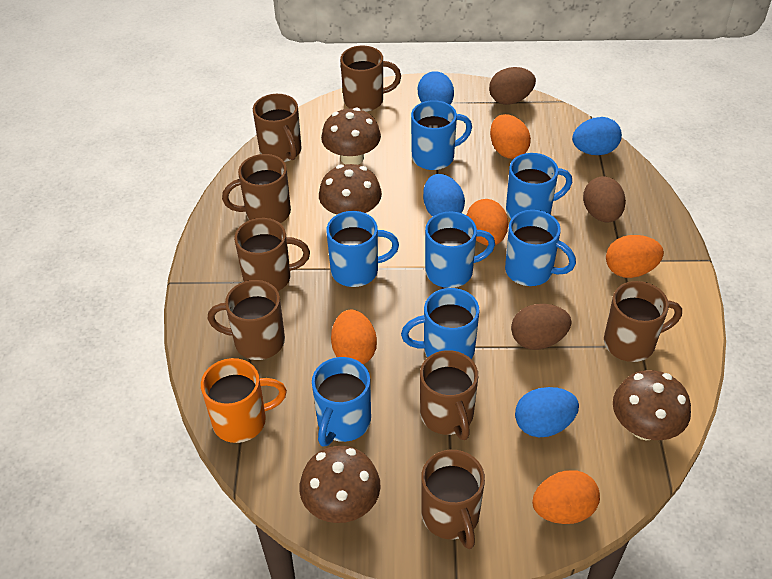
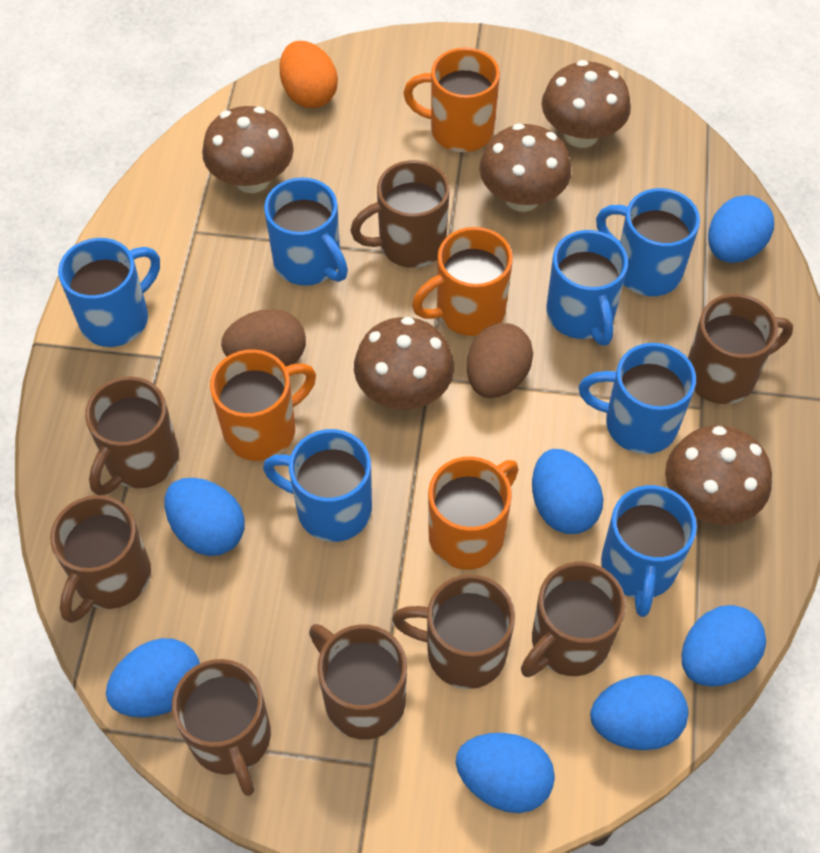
blue egg: [418,72,454,105] [423,174,465,217] [515,387,579,437] [572,117,622,155] = 4 -> [106,638,200,718] [164,478,245,556] [456,733,555,813] [532,449,603,534] [590,675,688,750] [682,605,766,687] [708,195,774,263] = 7
brown egg: [489,67,536,105] [511,304,572,350] [583,176,626,222] = 3 -> [221,309,306,367] [467,323,533,398] = 2
brown mushroom: [299,446,381,523] [319,164,382,214] [321,108,381,165] [613,370,691,440] = 4 -> [202,106,294,193] [354,317,454,409] [479,123,571,212] [542,60,631,148] [665,425,772,525] = 5
orange egg: [331,310,377,364] [467,199,508,246] [490,114,531,159] [532,470,600,524] [606,235,664,278] = 5 -> [280,41,338,108] = 1
orange mug: [201,358,287,443] = 1 -> [210,349,316,461] [403,48,500,152] [412,227,513,336] [428,457,518,570] = 4

